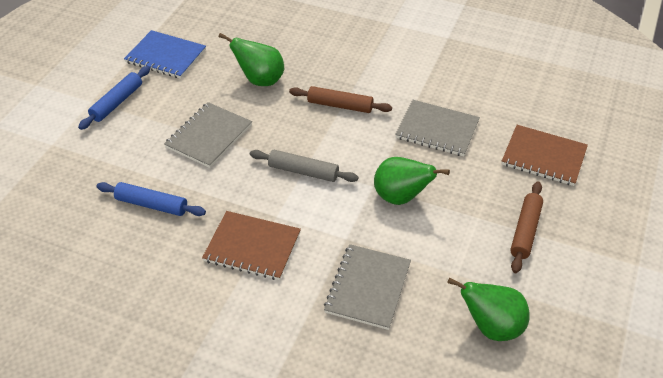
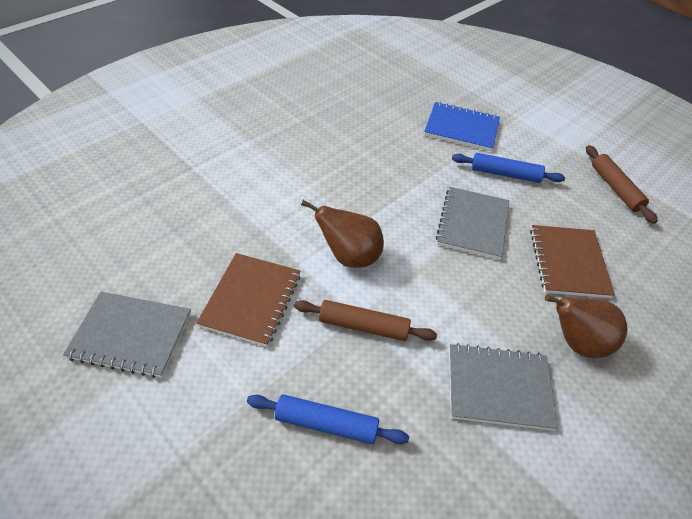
brown pear: none = 0 -> [301,200,384,268] [545,294,628,358] = 2
green pear: [219,33,284,86] [374,157,450,205] [448,278,530,341] = 3 -> none = 0
grey rolling pin: [250,150,359,182] = 1 -> none = 0

